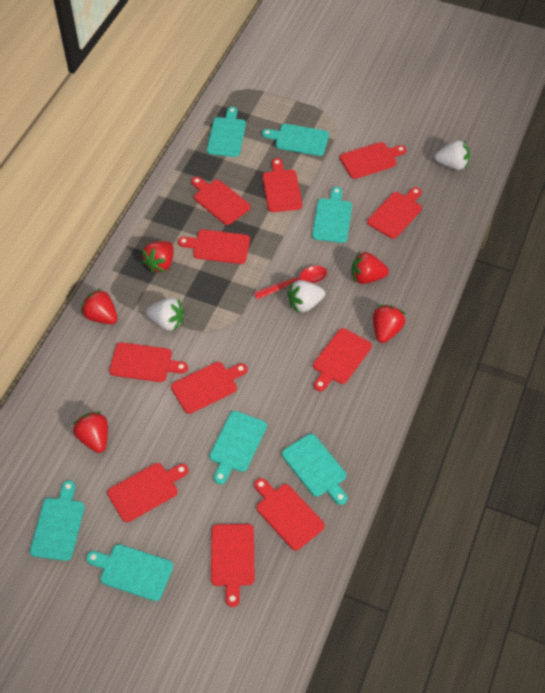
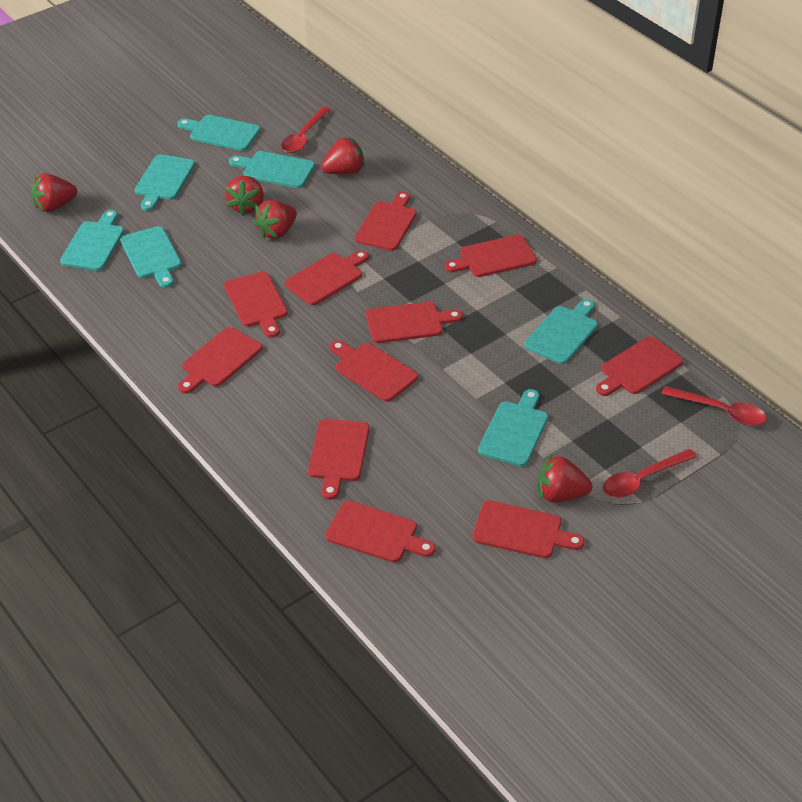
red spoon: [254,266,327,300] = 1 -> [281,107,331,153] [603,449,697,498] [661,386,767,426] = 3
white strawberry: [146,298,184,331] [287,280,325,313] [434,140,470,170] = 3 -> none = 0

